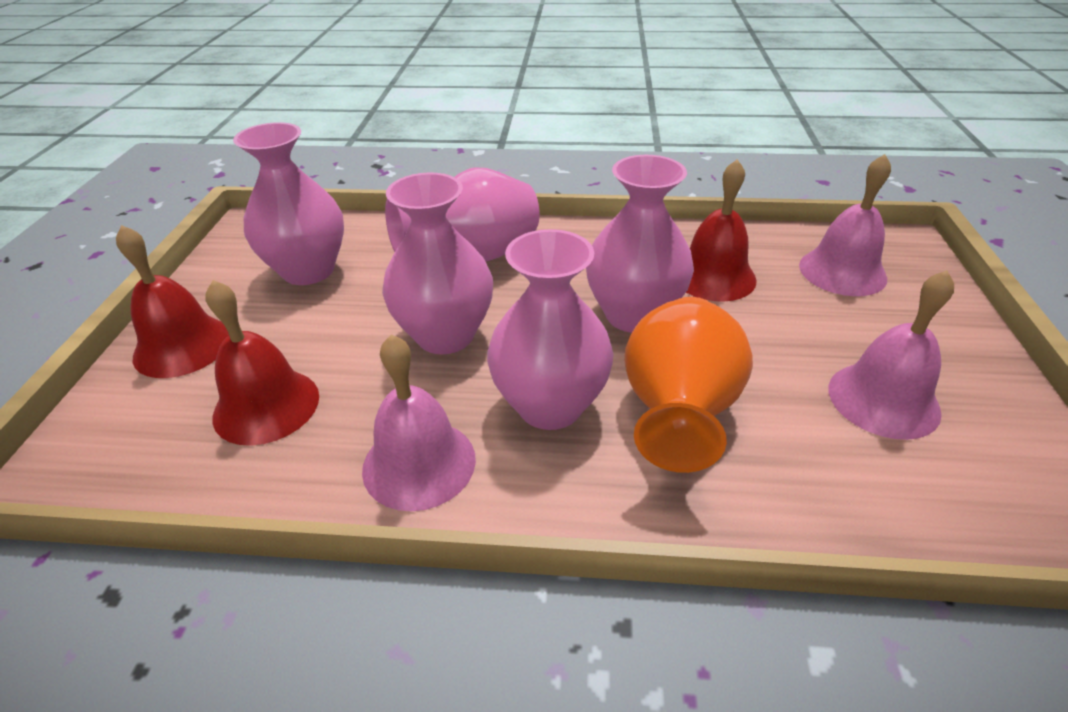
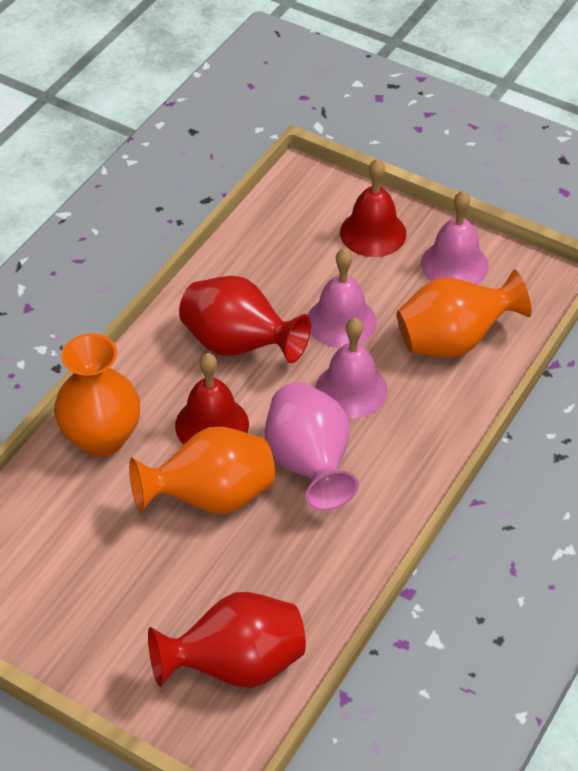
orange vase: [624,297,753,473] = 1 -> [54,333,140,457] [129,427,275,514] [397,269,532,358] = 3
pink vase: [233,122,344,285] [382,172,493,354] [385,167,540,261] [487,229,613,430] [586,155,694,333] = 5 -> [264,382,359,511] = 1
red bell: [116,225,229,378] [205,280,319,446] [686,159,757,302] = 3 -> [175,353,249,444] [340,159,406,257] = 2
red vase: none = 0 -> [148,592,306,688] [179,276,311,363] = 2

